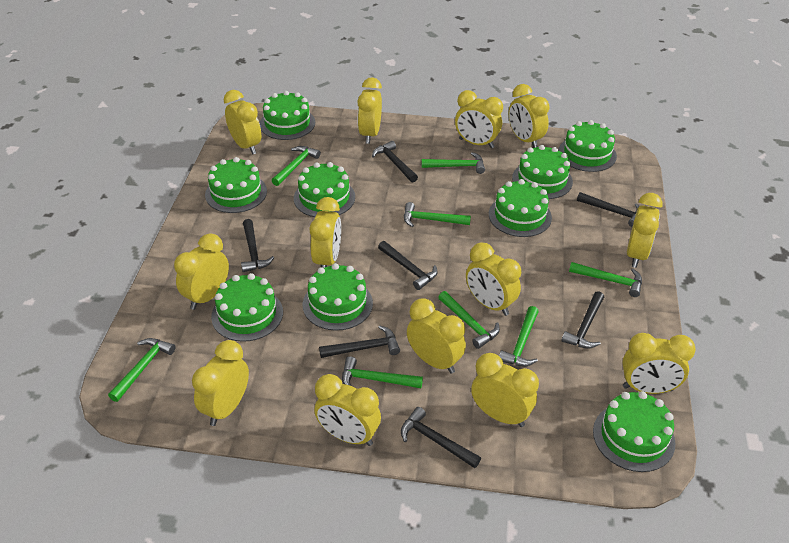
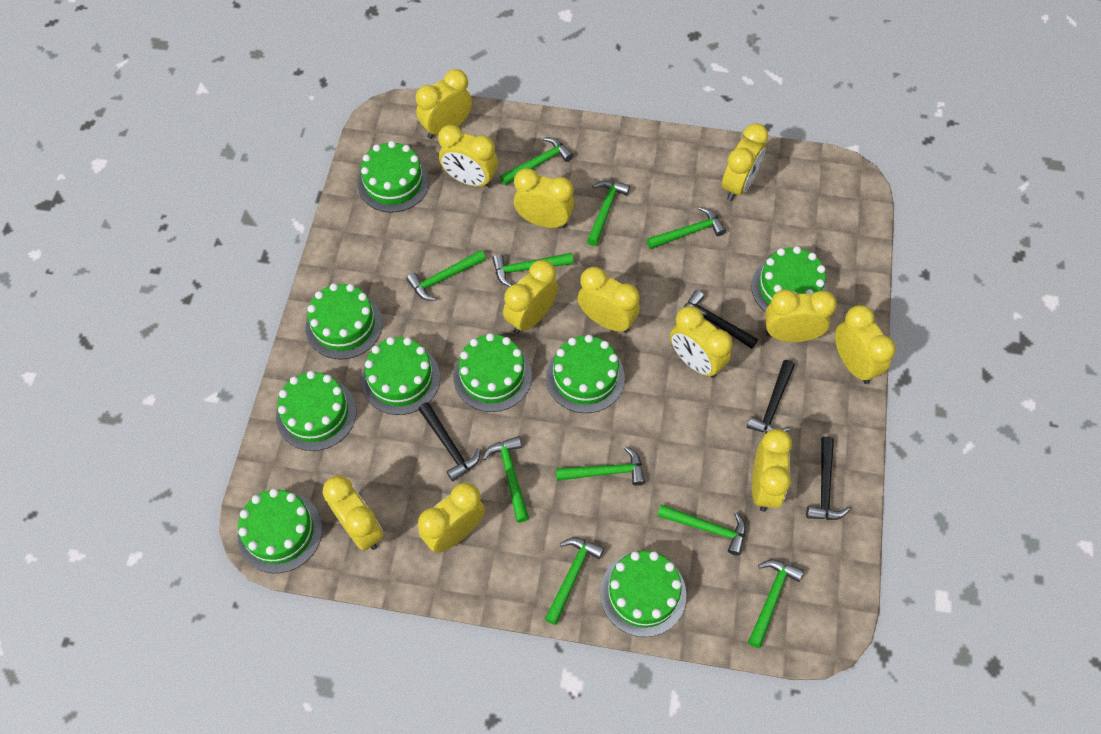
black hammer: [241,219,275,272] [319,325,400,358] [372,141,418,183] [378,241,438,290] [401,407,481,468] [561,291,604,349] [577,192,639,227] = 7 -> [418,402,481,481] [683,290,758,349] [747,360,795,434] [806,436,850,520] = 4
green hammer: [108,338,175,402] [272,146,321,186] [342,356,423,388] [404,202,471,227] [421,152,485,174] [438,291,500,349] [499,306,539,366] [569,262,642,297] = 8 -> [406,250,486,301] [482,436,529,522] [492,253,574,287] [500,137,573,185] [545,537,604,625] [556,446,645,486] [587,180,630,246] [647,207,726,249] [657,505,746,556] [748,559,804,648] = 10
yellow clock: [174,233,229,310] [192,340,249,426] [224,90,261,154] [310,197,341,268] [314,374,381,446] [357,77,382,144] [407,299,466,374] [455,90,503,148] [466,242,521,316] [471,353,539,427] [509,84,550,148] [622,333,696,394] [627,193,663,268] = 13 -> [322,476,383,551] [416,69,472,139] [418,482,485,553] [438,125,498,188] [503,260,558,334] [514,168,574,228] [578,267,640,333] [670,306,733,378] [722,123,769,201] [752,429,792,512] [765,289,837,342] [835,305,896,384] = 12

